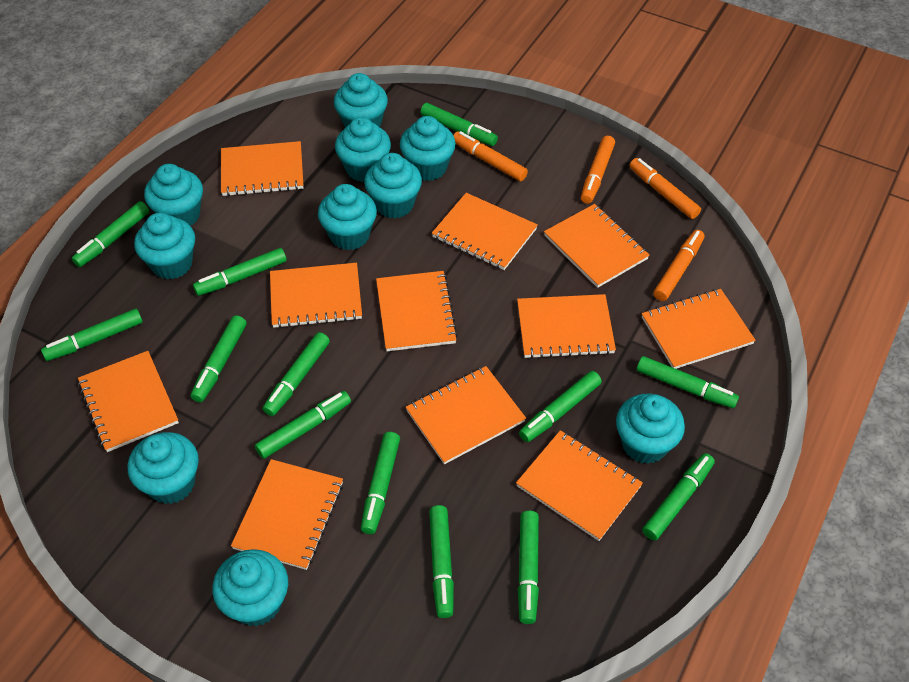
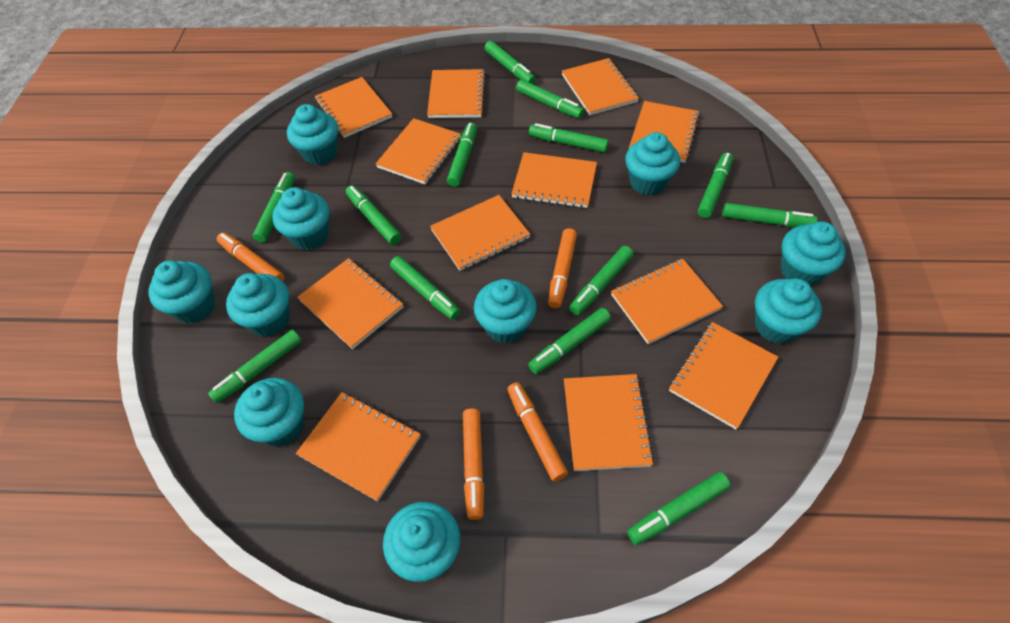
orange notebook: [78,351,179,452] [221,141,303,196] [231,459,343,570] [270,263,362,328] [376,271,458,351] [406,366,526,464] [432,193,538,270] [516,430,643,541] [517,294,616,359] [544,204,649,288] [642,289,756,369] = 11 -> [296,392,421,502] [297,258,403,349] [315,77,392,138] [375,118,461,184] [427,69,486,118] [430,195,531,271] [511,152,597,208] [562,58,639,115] [564,374,654,471] [611,259,723,344] [629,101,700,163] [669,322,778,429] = 12

